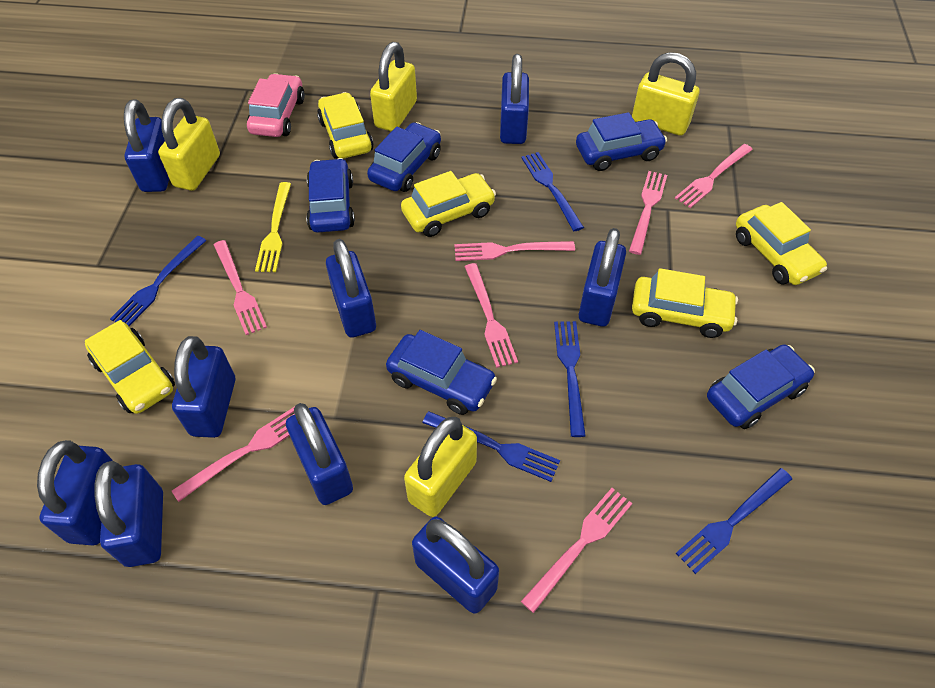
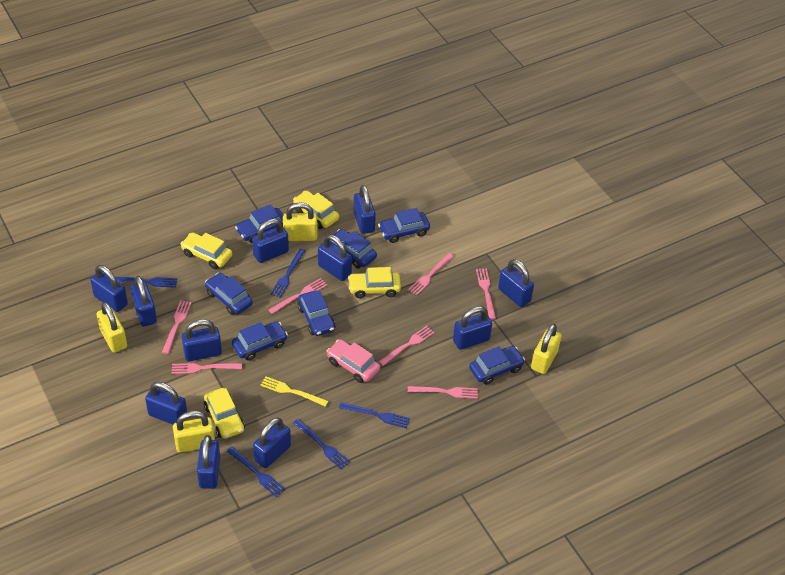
blue car: [306,158,355,233] [367,122,441,192] [386,330,497,415] [576,112,667,171] [707,344,815,429] = 5 -> [205,273,253,315] [232,321,288,361] [235,204,284,243] [297,290,335,336] [330,229,377,268] [378,208,430,243] [469,346,525,385] = 7
blue padlock: [37,440,113,545] [94,461,163,567] [124,99,169,192] [172,336,235,438] [286,403,353,505] [326,239,376,338] [412,517,499,614] [500,54,529,144] [579,228,626,327] = 9 -> [90,265,128,312] [130,276,157,327] [145,382,187,425] [182,319,222,362] [197,435,220,489] [252,219,289,263] [253,418,291,468] [318,235,352,281] [353,185,376,234] [453,306,492,350] [498,259,534,307] = 11
yellow car: [85,320,175,414] [317,92,374,159] [401,171,496,237] [632,268,738,338] [736,202,827,285] = 5 -> [180,232,232,269] [204,388,245,439] [293,191,339,229] [348,267,401,298] = 4

